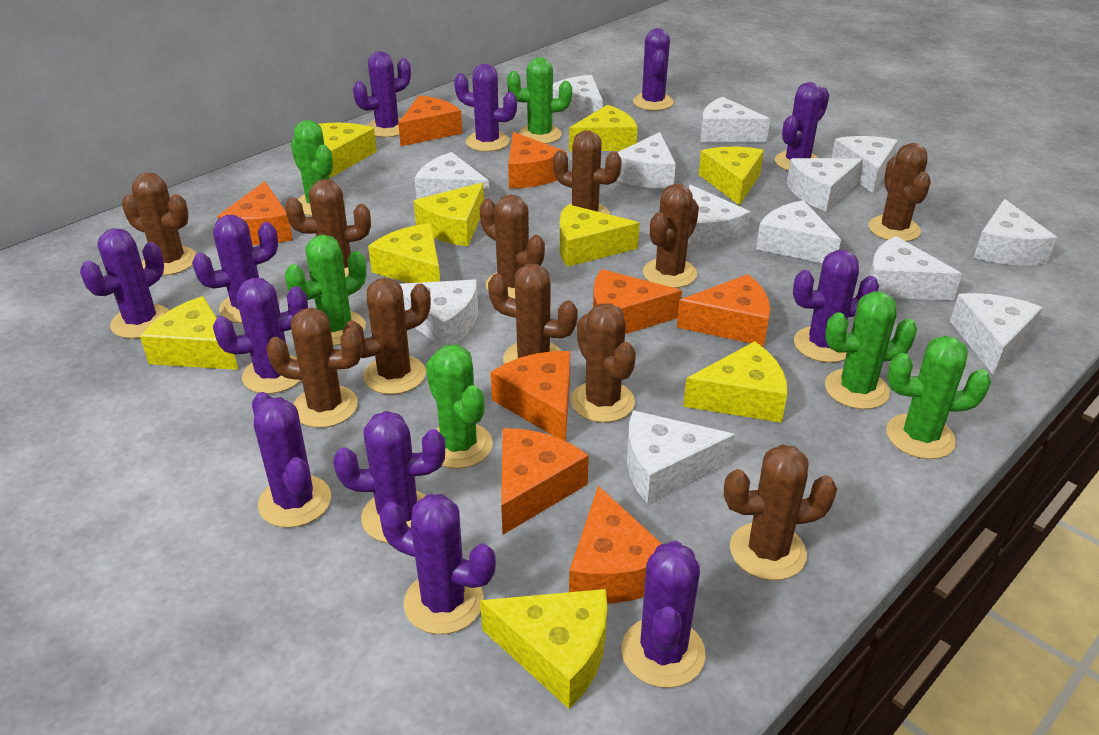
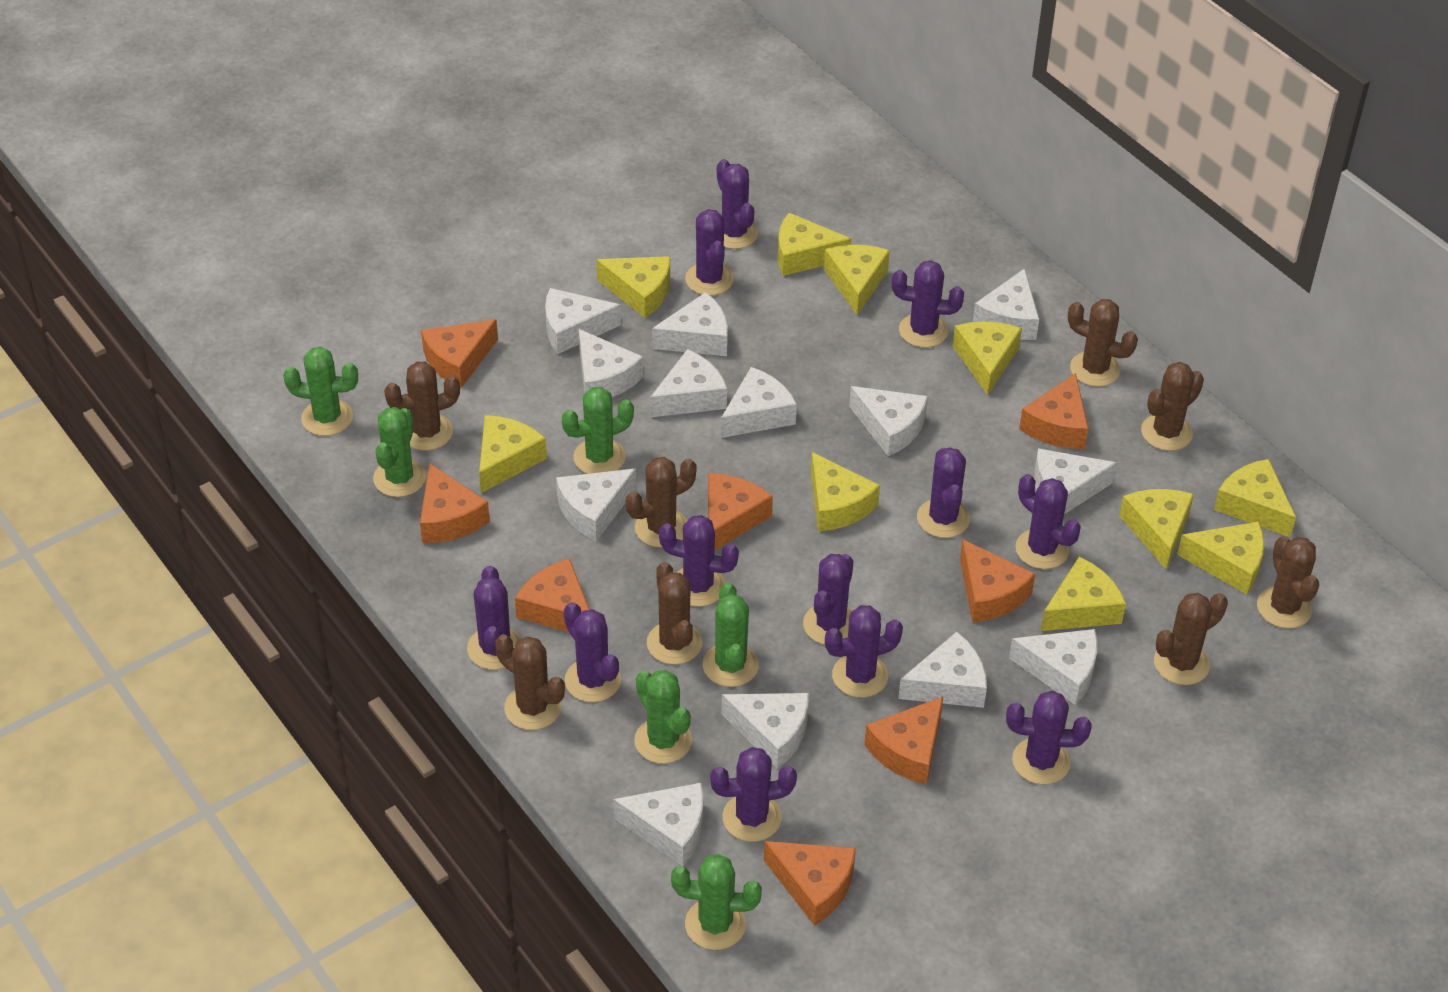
brown cactus: [122,173,196,276] [266,308,363,428] [285,179,371,277] [343,278,431,394] [480,195,545,299] [488,264,578,364] [553,130,622,215] [571,303,636,423] [643,184,699,288] [724,444,837,580] [868,143,931,242] = 11 -> [384,362,460,450] [495,634,565,730] [625,457,697,548] [647,562,702,665] [1068,299,1138,387] [1141,362,1204,451] [1154,593,1228,685] [1257,536,1319,628] = 8
yellow cheese: [140,296,238,370] [319,123,377,178] [368,223,440,283] [414,183,484,246] [480,589,607,709] [560,204,640,267] [569,105,637,151] [683,341,787,423] [699,147,764,206] = 9 -> [479,415,547,493] [596,256,670,318] [778,213,852,276] [811,452,880,531] [824,245,890,315] [953,321,1022,395] [1041,557,1126,631] [1119,489,1194,570] [1177,522,1264,595] [1214,459,1296,537] = 10

